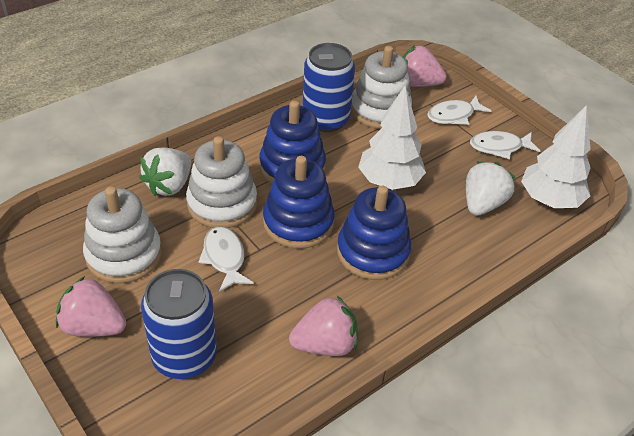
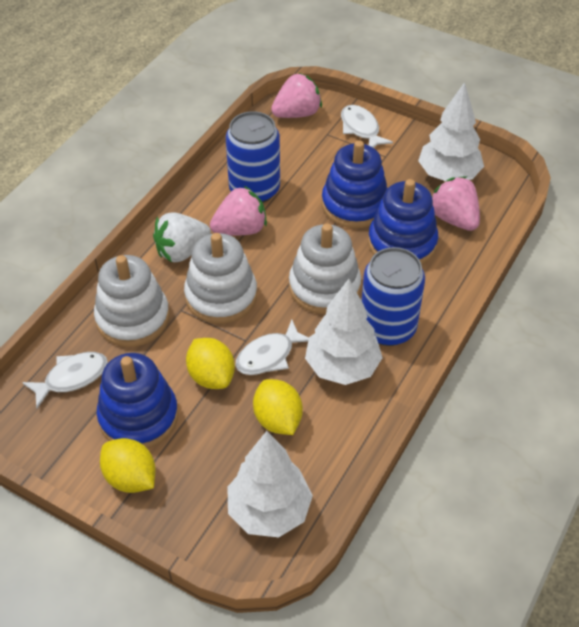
white strawberry: [139,148,191,196] [466,161,516,216] = 2 -> [153,212,211,262] = 1
white tree: [358,85,426,190] [521,105,591,208] = 2 -> [228,431,313,537] [305,279,383,385] [418,82,484,181] = 3
yellow lemon: none = 0 -> [100,438,156,493] [186,338,235,389] [253,379,303,435] = 3

